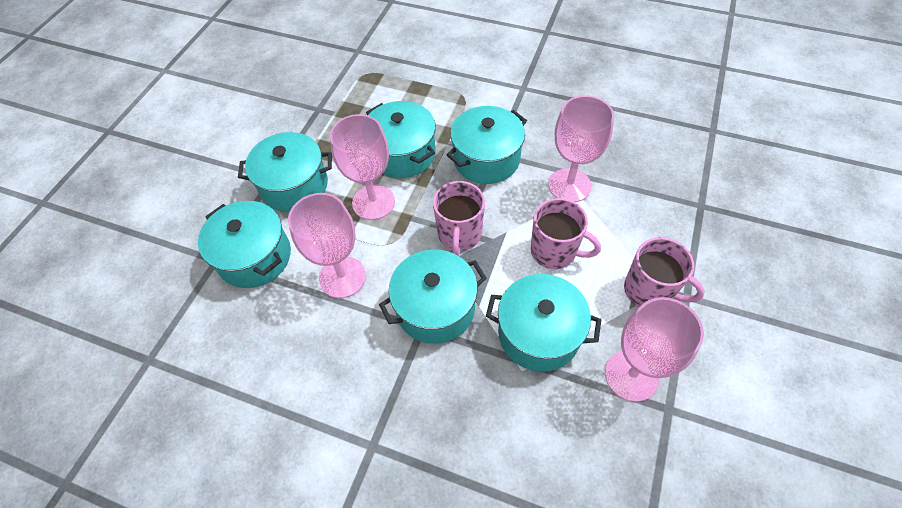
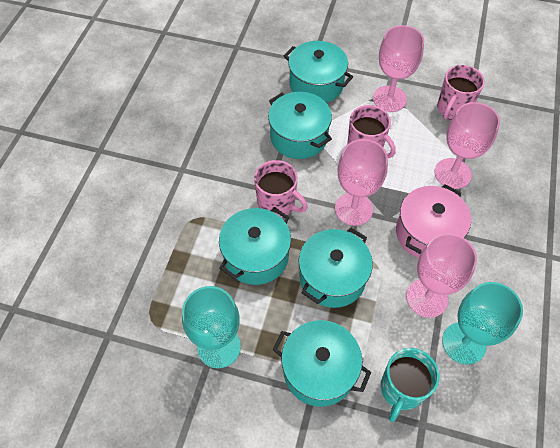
pink pot: none = 0 -> [396,185,471,258] = 1
turquoise goblet: none = 0 -> [182,286,241,368] [442,282,523,365] = 2
turquoise mug: none = 0 -> [381,348,439,422] = 1
turquoise pot: [198,201,291,288] [238,132,332,212] [366,101,436,178] [379,250,487,344] [446,106,527,184] [486,274,601,372] = 6 -> [219,207,291,285] [268,92,332,159] [272,320,371,407] [284,41,353,103] [298,228,373,308] = 5

